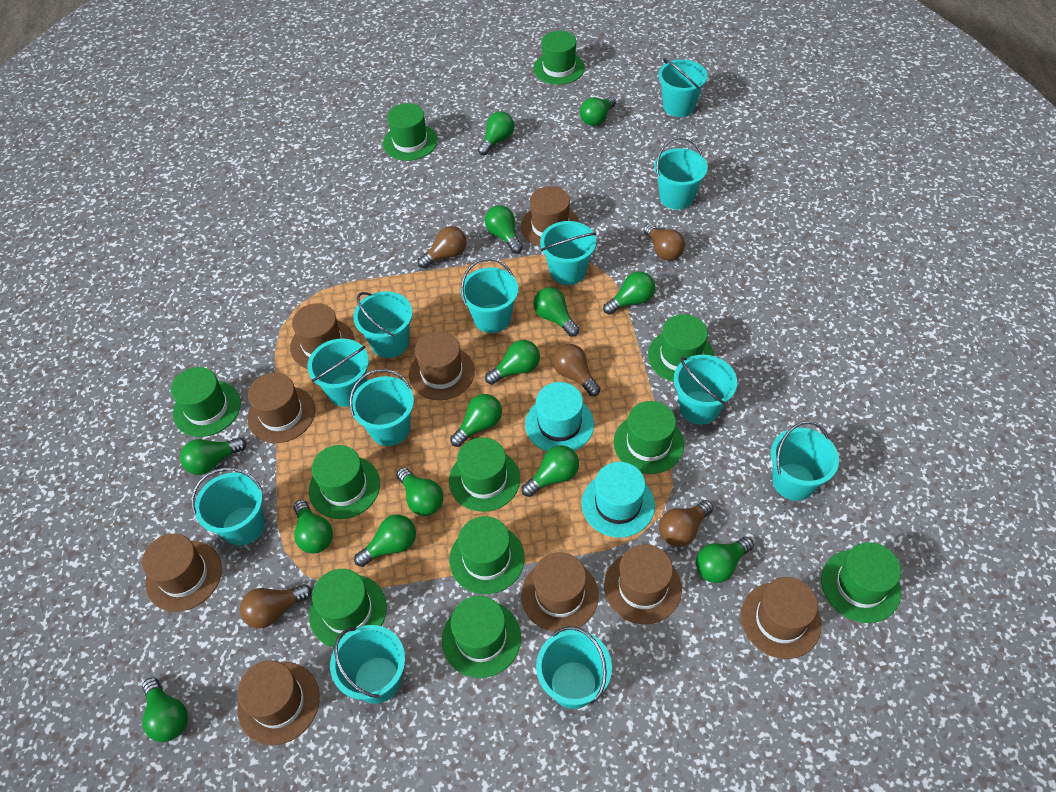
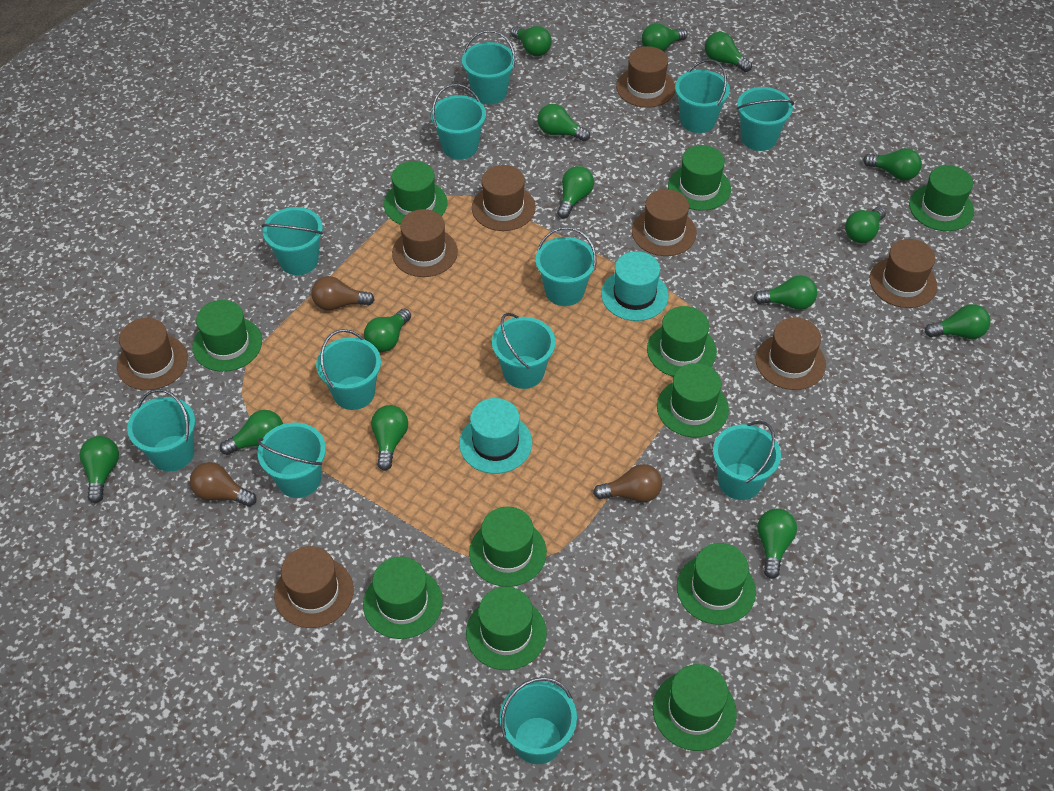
brown hat: [142,534,222,612] [237,660,320,745] [247,373,315,443] [290,303,354,369] [409,331,475,400] [521,186,579,247] [521,552,599,632] [604,544,682,624] [741,577,821,659] = 9 -> [117,318,188,390] [274,546,354,628] [392,209,458,277] [472,165,536,231] [616,46,675,108] [632,189,697,256] [756,318,826,390] [870,239,937,308] = 8
brown light bulb: [240,584,312,629] [418,226,467,269] [553,344,601,396] [644,224,685,261] [659,500,714,547] = 5 -> [190,462,256,507] [311,276,375,311] [593,464,662,502] = 3

